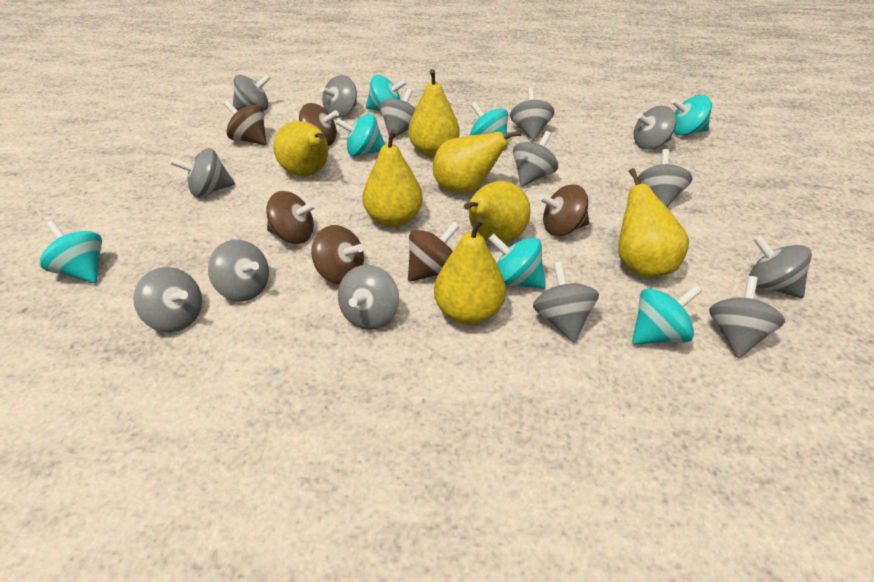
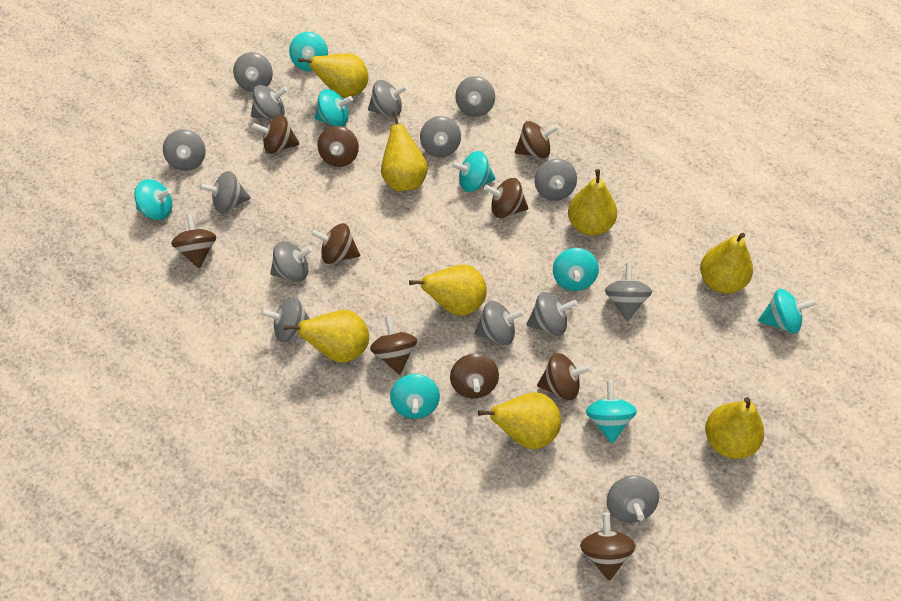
brown spinning top: [224,100,266,145] [266,191,316,244] [299,103,339,146] [311,225,364,285] [408,222,460,282] [539,184,589,236] = 6 -> [171,213,216,268] [252,115,300,154] [311,223,360,264] [318,126,359,167] [370,316,417,375] [450,354,499,398] [484,178,528,218] [515,121,559,158] [537,353,591,400] [580,513,636,581] = 10
turquoise spinning top: [40,220,102,283] [335,114,386,157] [366,75,407,111] [470,102,508,150] [488,234,546,289] [632,285,702,345] [671,95,712,136] = 7 -> [134,179,172,220] [289,32,328,71] [314,89,353,126] [390,374,440,419] [451,151,495,192] [553,248,599,291] [586,381,637,443] [758,289,817,334] = 8
yellow pear: [273,121,328,176] [363,129,423,227] [408,69,460,157] [433,130,521,194] [434,217,506,325] [464,181,531,243] [618,168,689,278] = 7 -> [284,310,369,363] [298,53,369,97] [381,111,428,192] [409,264,487,316] [478,392,561,449] [568,169,617,236] [700,233,753,293] [705,397,764,459] = 8

